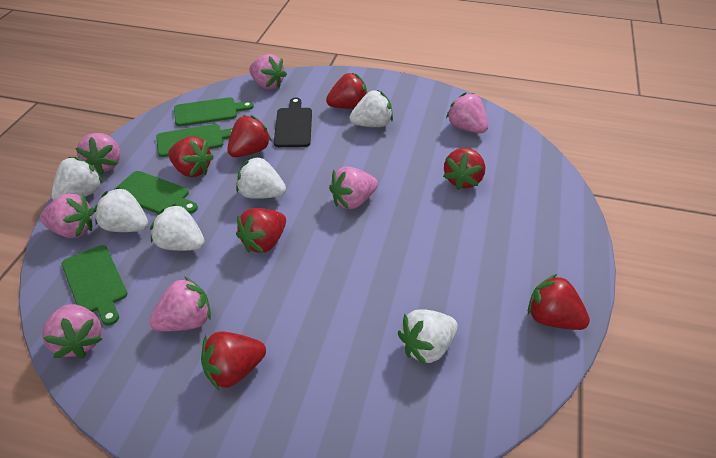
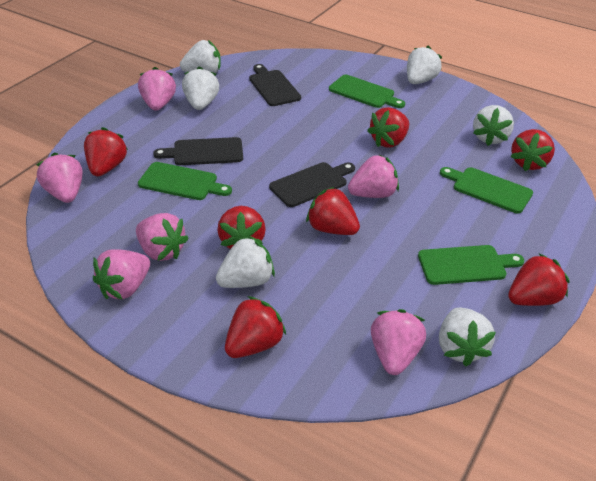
black cutting board: [274,97,312,147] = 1 -> [153,137,243,165] [249,64,301,106] [269,162,355,207] = 3
pink strawberry: [40,193,94,238] [42,304,102,358] [75,133,120,175] [149,276,211,331] [249,54,287,89] [329,166,378,210] [446,93,488,133] = 7 -> [36,153,83,203] [93,249,150,300] [136,213,189,261] [138,67,176,111] [348,155,399,198] [371,309,426,375] = 6

